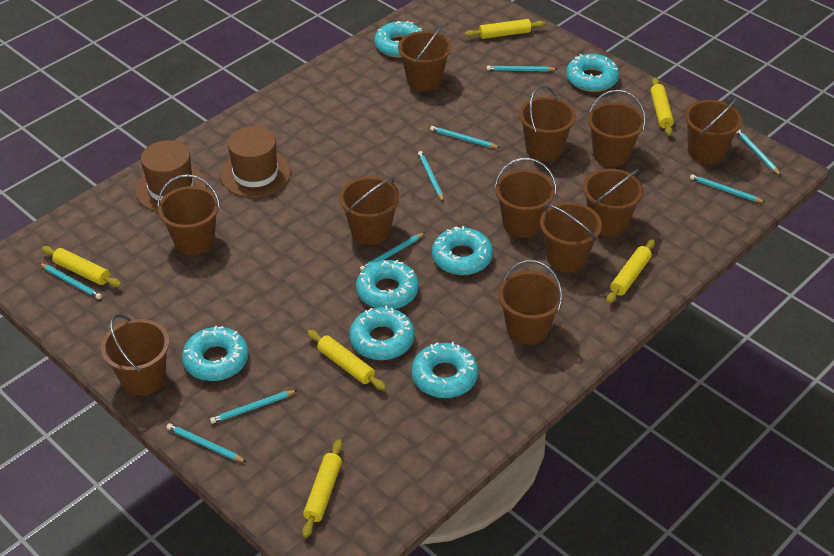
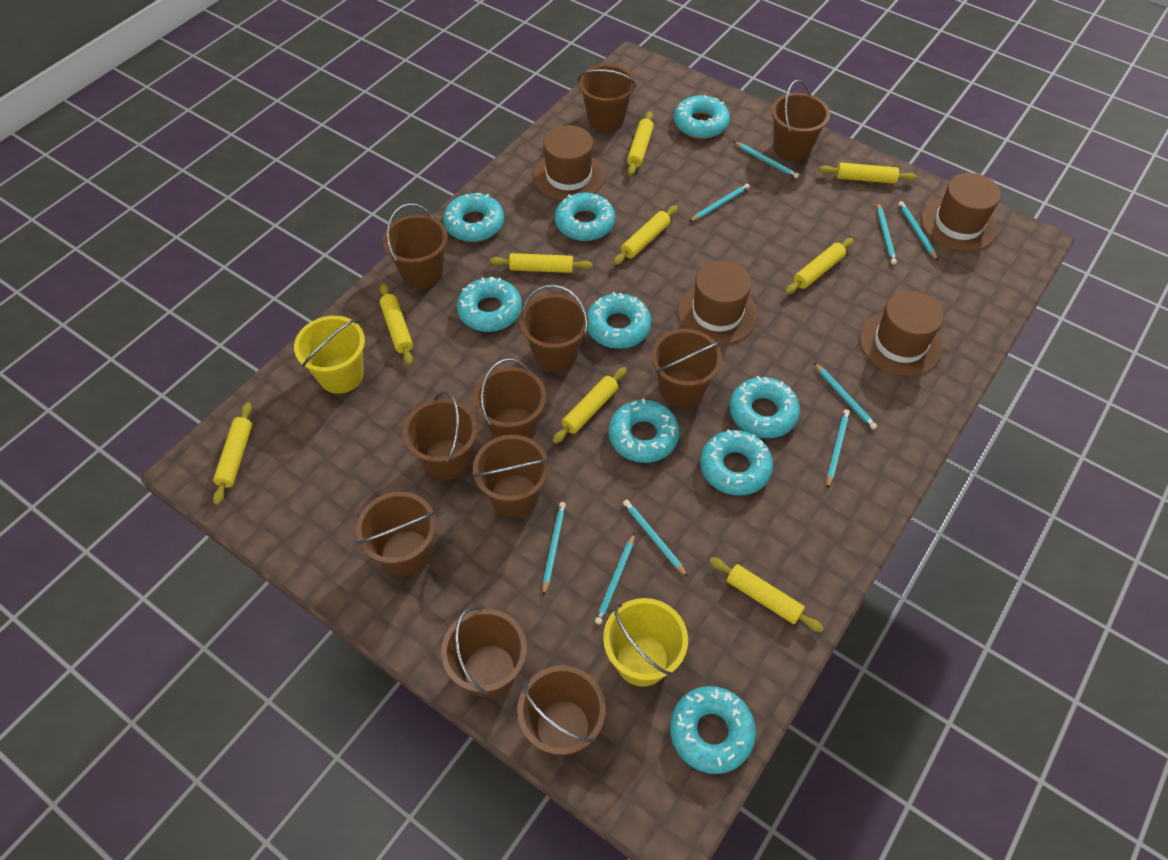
brown hat: [135,140,207,212] [220,126,291,198] = 2 -> [533,125,605,201] [678,261,758,345] [859,291,944,376] [921,173,1001,252] = 4
turquoise donut: [182,326,249,381] [350,305,414,360] [356,260,419,309] [374,21,423,58] [412,342,478,398] [432,226,493,275] [566,54,619,92] = 7 -> [443,193,504,242] [457,277,522,332] [555,192,615,241] [587,292,651,349] [608,398,680,463] [670,686,756,774] [674,95,730,139] [700,429,773,496] [729,376,800,438] = 9
yellow bucket: none = 0 -> [294,316,365,394] [603,598,688,687] = 2
yellow rolling pin: [42,246,121,287] [302,439,342,538] [307,330,386,390] [465,19,545,39] [607,239,655,303] [650,78,674,136] = 6 -> [213,402,252,505] [380,284,413,365] [490,253,593,273] [552,367,627,444] [613,205,678,265] [627,111,654,176] [709,557,823,632] [785,238,854,294] [819,163,917,184] = 9

